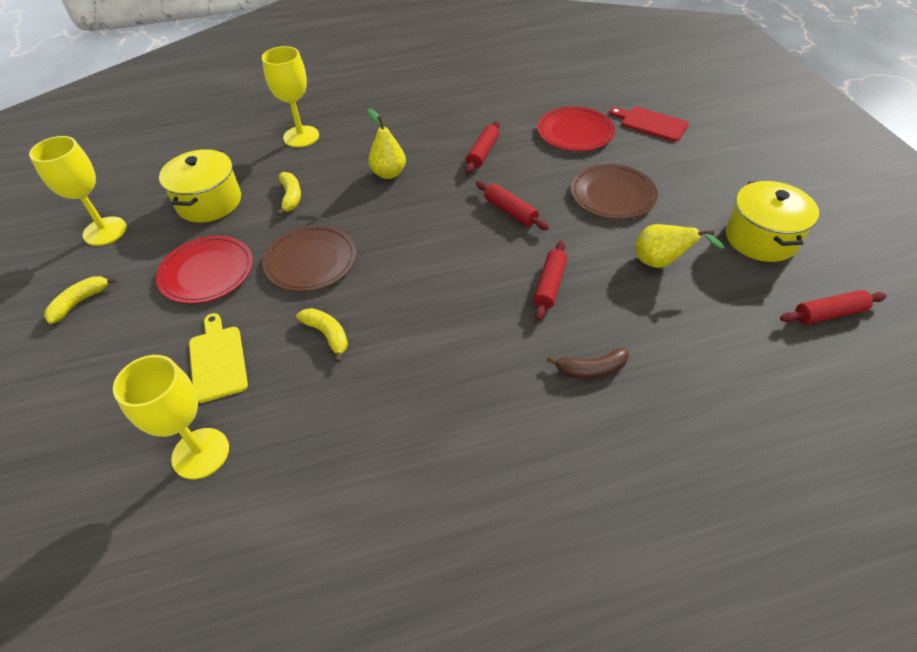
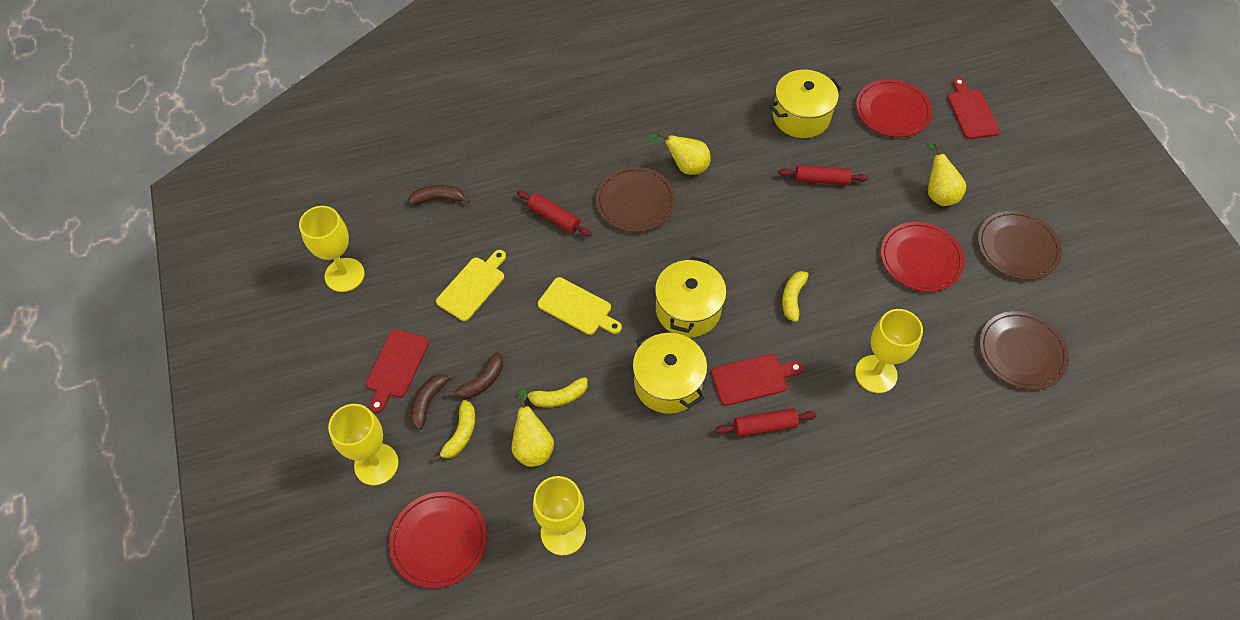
brown banana: [547,348,629,379] = 1 -> [409,185,470,205] [410,372,456,430] [447,352,503,399] = 3
brown plate: [262,225,356,292] [571,164,658,219] = 2 -> [596,167,676,232] [978,211,1062,280] [979,311,1069,390] = 3
red cutting board: [609,107,689,142] = 1 -> [366,329,429,413] [711,354,803,406] [947,78,1000,139] = 3
red plate: [156,236,253,304] [537,107,615,151] = 2 -> [389,492,487,588] [856,79,932,137] [881,222,965,292] = 3
red rolling pin: [465,121,500,173] [476,181,549,230] [533,241,567,321] [780,290,887,325] = 4 -> [517,190,591,237] [715,408,817,437] [779,165,868,185] = 3
yellow cutting board: [189,313,248,403] = 1 -> [436,250,506,321] [538,277,622,335] = 2
yellow goblet: [29,136,127,246] [113,355,229,479] [262,46,319,147] = 3 -> [299,206,365,292] [328,404,399,485] [533,476,586,556] [855,309,923,393] = 4
yellow pear: [367,108,406,179] [635,224,724,268] = 2 -> [511,387,554,467] [647,132,711,175] [926,142,966,206] = 3
yellow pot: [159,149,241,222] [726,181,819,262] = 2 -> [633,331,707,414] [655,256,727,337] [769,70,842,138] = 3

